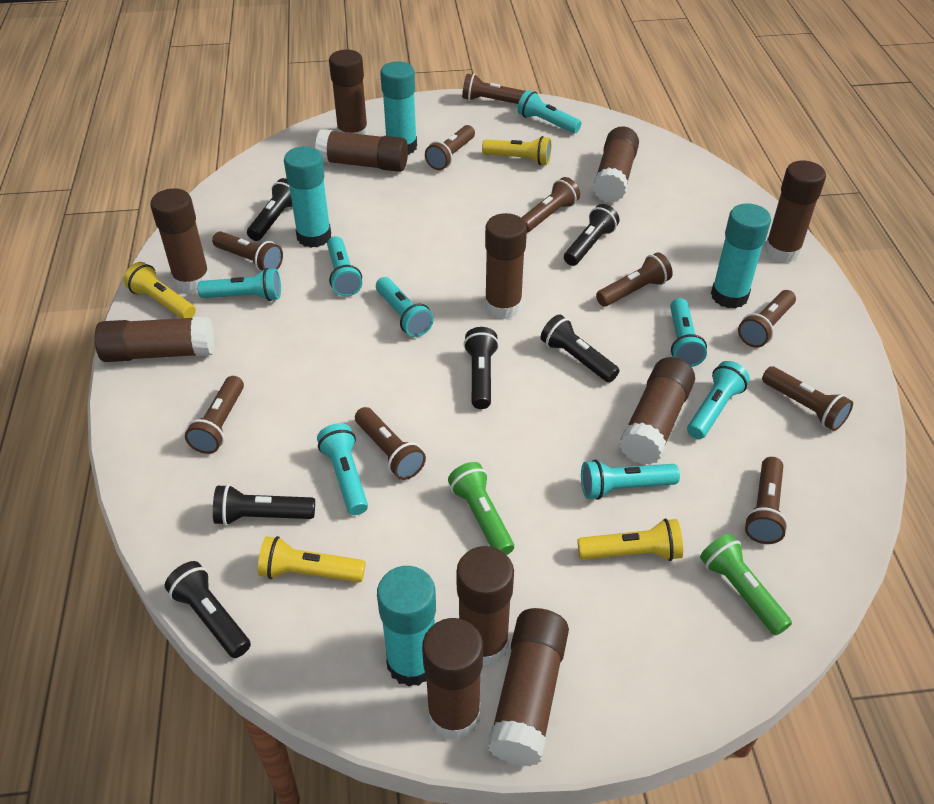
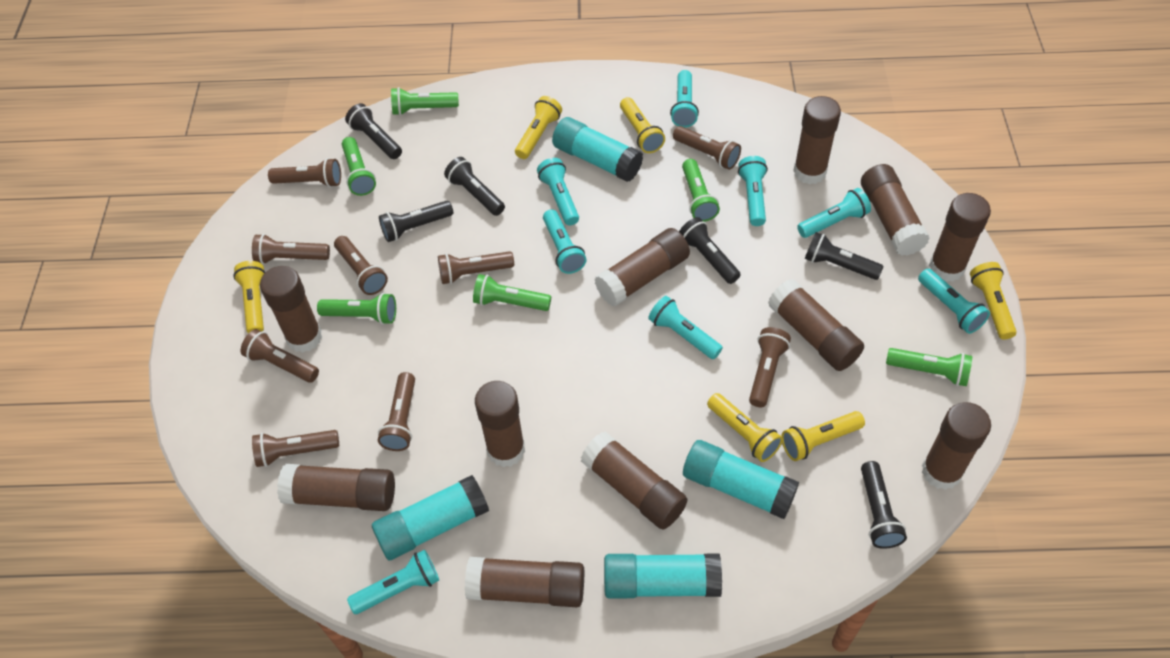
brown flashlight: [185,376,244,454] [212,231,283,272] [355,407,426,480] [425,125,475,170] [462,74,525,104] [521,177,580,232] [596,252,673,307] [738,290,796,348] [744,457,788,544] [762,366,853,431] = 10 -> [241,329,319,383] [252,234,330,264] [252,430,339,467] [268,158,341,187] [334,236,388,295] [378,372,415,451] [438,251,514,284] [673,126,741,170] [749,327,791,407] = 9
green flashlight: [448,462,514,555] [700,534,792,636] = 2 -> [317,293,396,325] [342,137,376,196] [391,87,459,116] [473,274,551,311] [682,159,720,222] [886,348,972,386] = 6
yellow flashlight: [124,262,196,318] [258,536,365,582] [482,136,552,165] [578,518,683,561] = 4 -> [233,261,265,333] [515,96,562,159] [620,97,665,153] [707,393,783,462] [782,411,865,461] [970,262,1017,340] = 6

